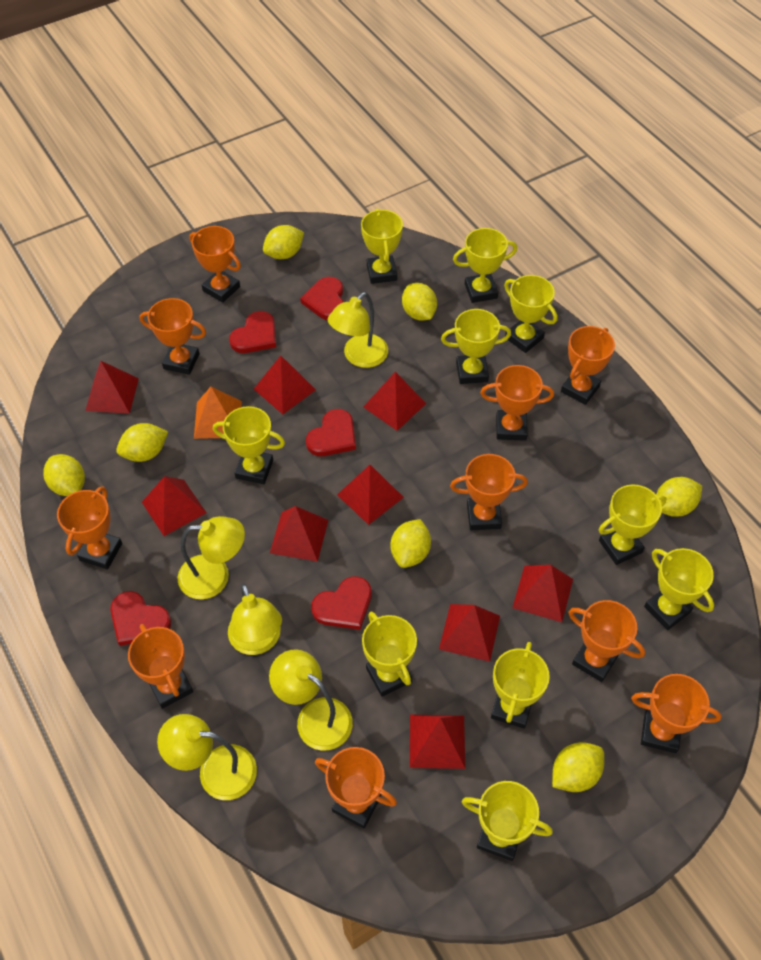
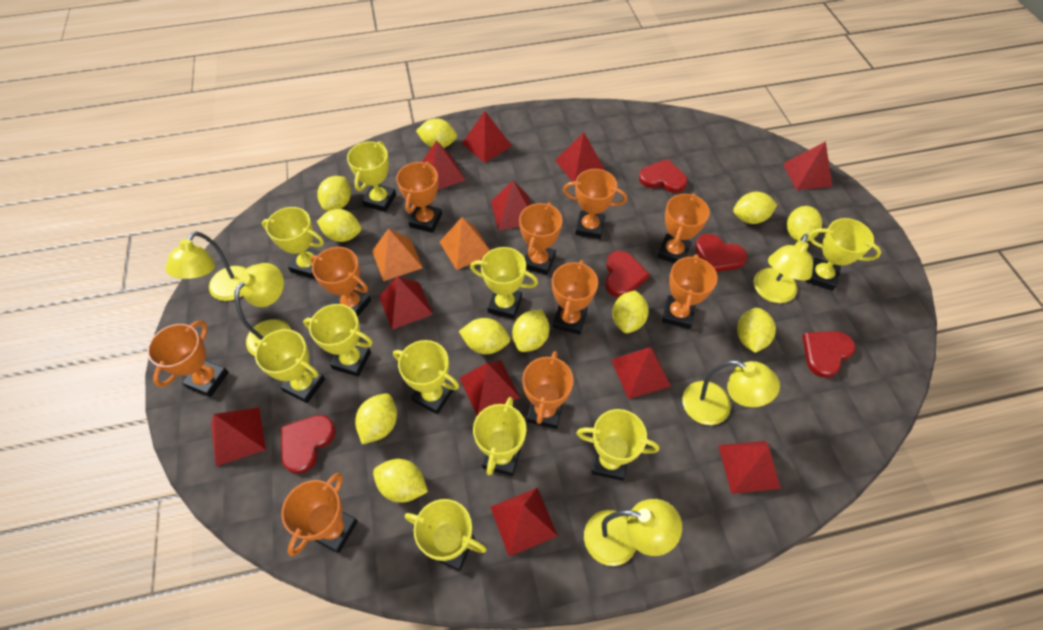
orange pyramid: [194,387,242,439] = 1 -> [372,228,423,281] [440,217,490,270] = 2
red pyramid: [85,361,139,414] [142,476,206,536] [254,356,316,414] [270,506,328,562] [337,465,404,525] [363,372,426,431] [410,715,465,769] [439,604,500,662] [512,565,573,622] = 9 -> [211,407,266,466] [379,276,433,330] [422,141,466,190] [460,360,520,416] [462,111,512,163] [490,488,558,557] [491,180,531,230] [555,132,605,182] [611,347,671,399] [718,441,781,494] [783,141,832,190] = 11
yellow lemon: [43,454,85,496] [116,423,168,462] [263,225,304,259] [391,519,431,568] [402,283,437,320] [552,742,604,792] [656,477,702,517] = 7 -> [317,176,351,211] [317,209,361,242] [355,393,397,445] [373,459,428,502] [416,118,457,148] [459,318,510,354] [512,310,550,352] [612,290,649,333] [733,192,777,224] [737,308,776,353] [787,206,822,242] = 11

